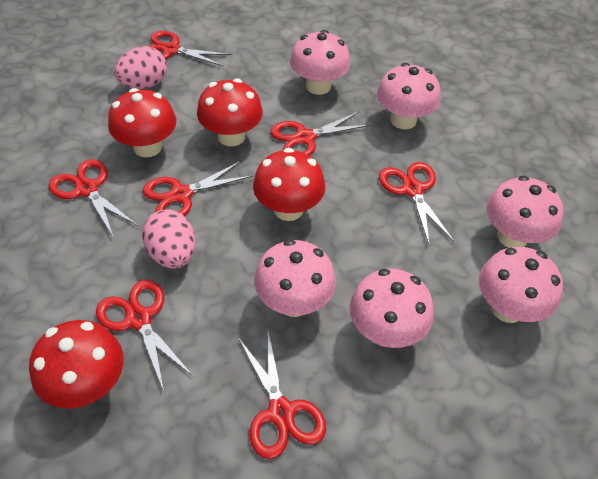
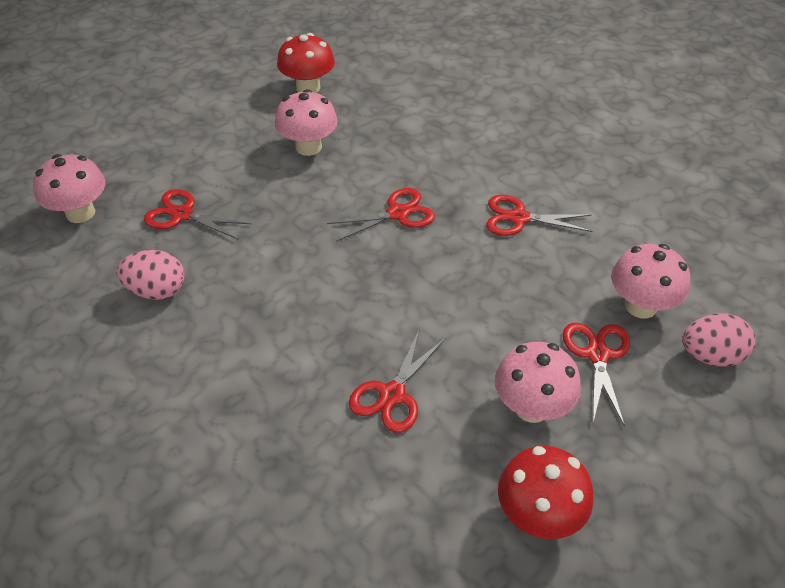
pink mushroom: [254,239,336,317] [290,30,350,95] [350,269,433,348] [377,63,440,129] [479,247,563,323] [486,176,564,248] = 6 -> [33,154,105,223] [275,89,338,156] [495,342,581,423] [611,244,690,318] = 4
red mushroom: [29,320,124,409] [108,88,177,158] [197,78,263,146] [253,148,325,221] = 4 -> [277,33,335,93] [498,446,593,539] = 2
red scissors: [48,159,138,238] [96,280,193,391] [143,160,253,216] [149,31,231,67] [238,331,326,459] [270,112,371,156] [379,162,455,246] = 7 -> [144,189,251,240] [327,188,435,242] [349,328,445,433] [486,195,593,236] [563,323,630,427] = 5

